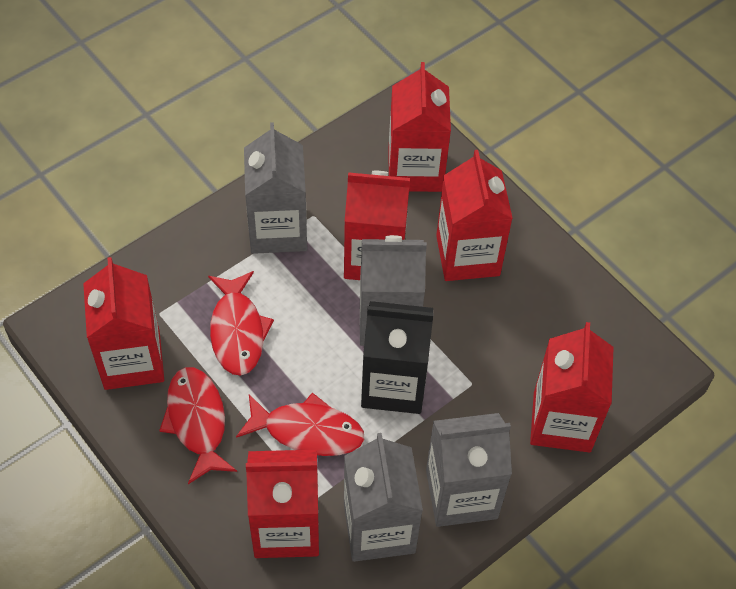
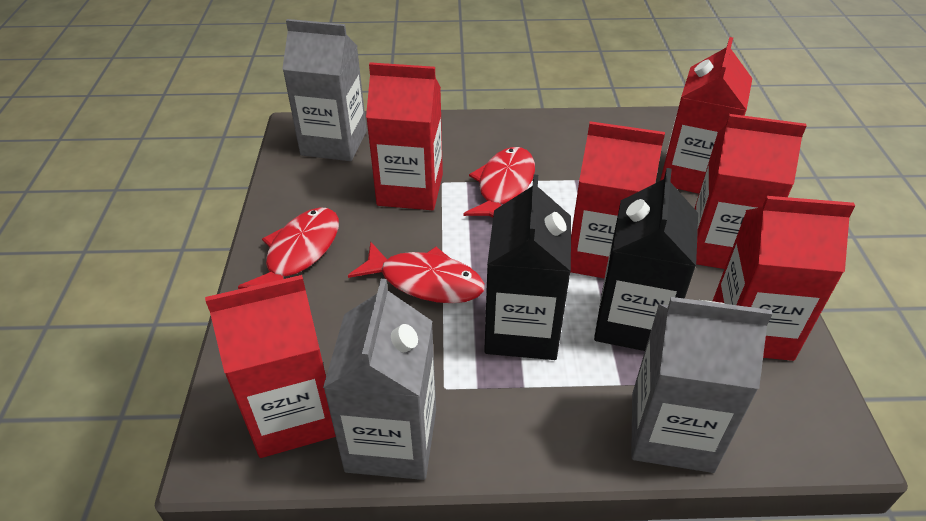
black carton: [361,301,434,414] = 1 -> [484,175,571,360] [594,168,698,351] = 2
grey carton: [244,122,307,254] [344,433,423,562] [360,235,427,346] [426,413,512,527] = 4 -> [282,19,367,161] [323,279,436,480] [631,297,772,473] = 3

